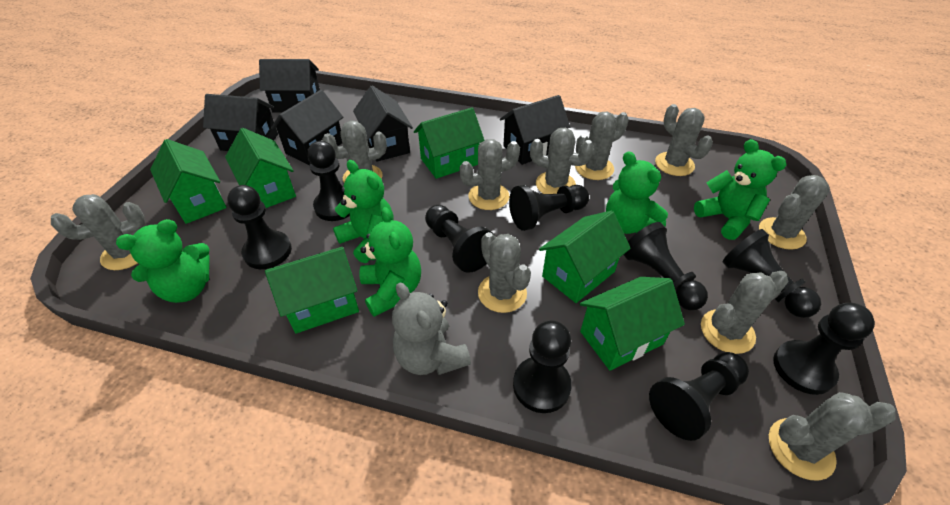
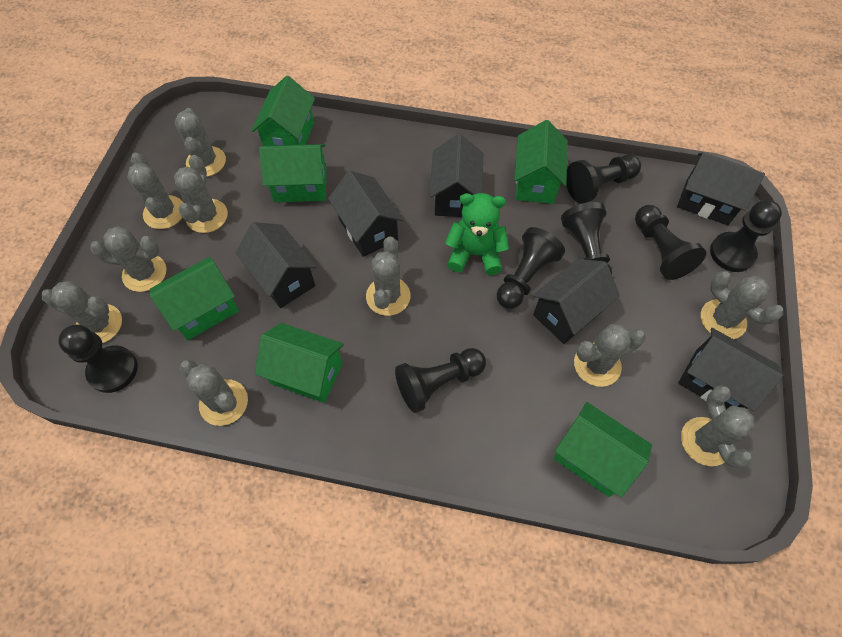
black house: [203,94,278,151] [259,59,320,113] [271,90,343,166] [353,85,413,162] [500,95,570,165] = 5 -> [235,222,317,308] [328,171,404,257] [430,134,483,217] [532,259,620,344] [677,152,765,225] [678,328,783,412] = 6
black pawn: [227,185,292,269] [307,141,350,221] [425,205,495,273] [509,185,589,231] [513,320,572,413] [623,222,708,310] [649,352,749,441] [722,229,821,318] [773,303,875,395] = 9 -> [58,325,138,393] [395,348,486,413] [497,227,565,309] [561,202,612,274] [566,155,641,204] [635,205,707,280] [710,200,782,272] = 7
green teddy bear: [116,219,210,303] [333,160,394,263] [359,207,421,317] [606,151,668,234] [694,139,786,240] = 5 -> [445,193,509,275] = 1
grey teddy bear: [392,282,471,375] = 1 -> none = 0

